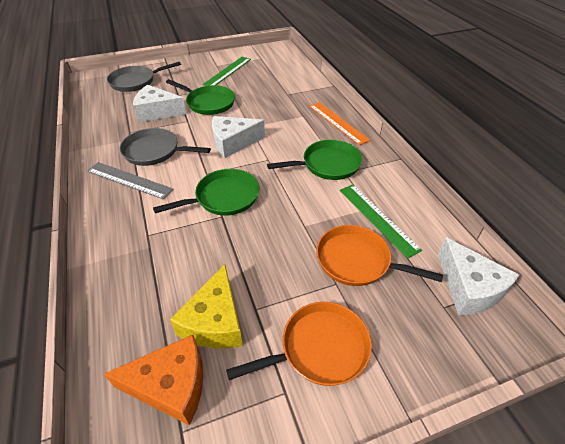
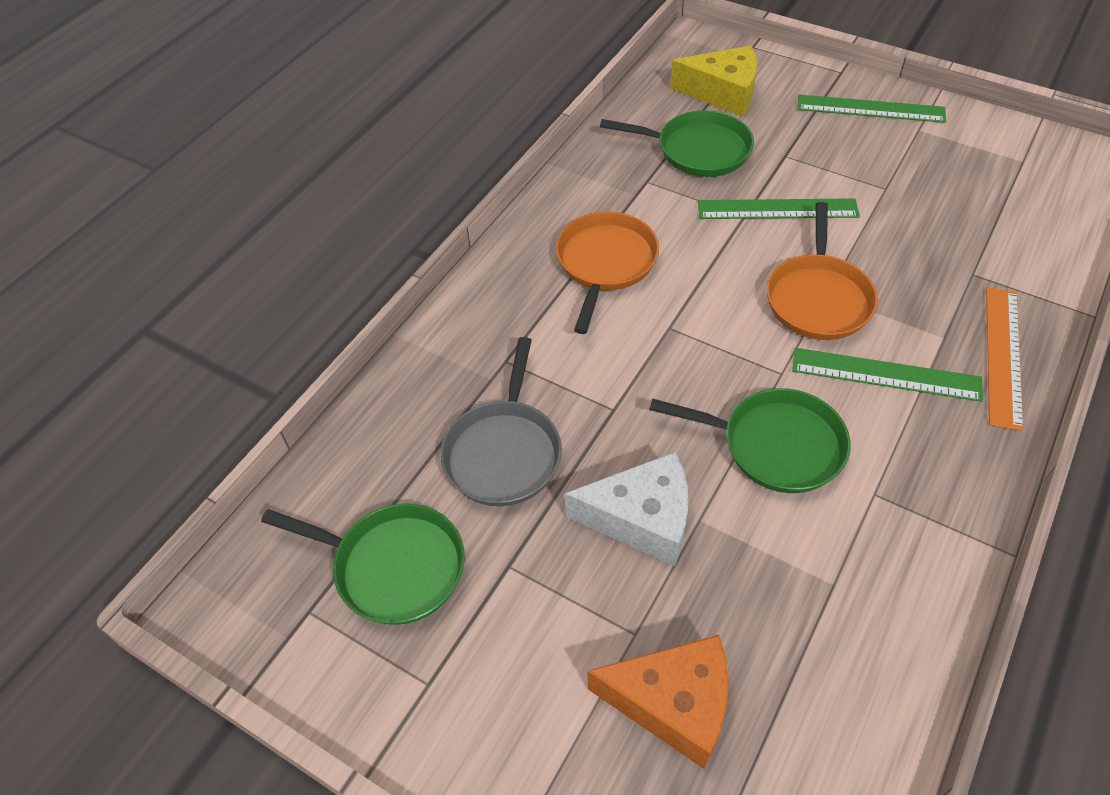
green ruler: [202,57,251,86] [340,185,422,258] = 2 -> [698,198,860,219] [792,348,983,402] [797,95,946,123] = 3
grey pan: [107,62,181,92] [120,128,211,166] = 2 -> [440,337,562,506] = 1
grey ruler: [87,162,174,200] = 1 -> none = 0
white cheese: [133,85,186,122] [212,116,265,158] [438,237,519,315] = 3 -> [565,452,689,566] = 1

